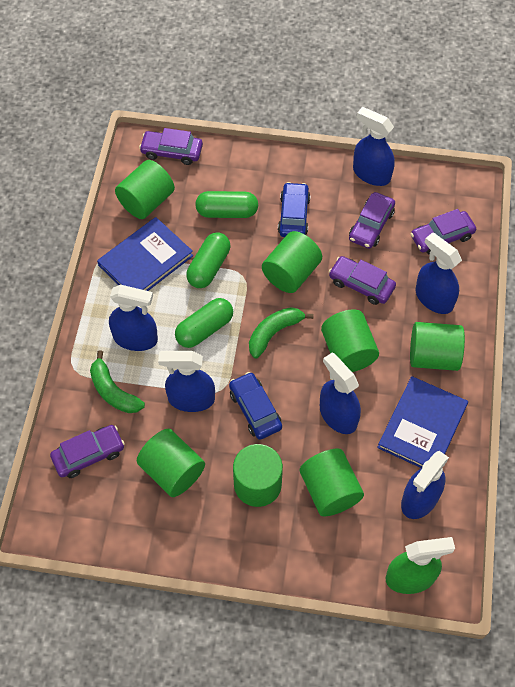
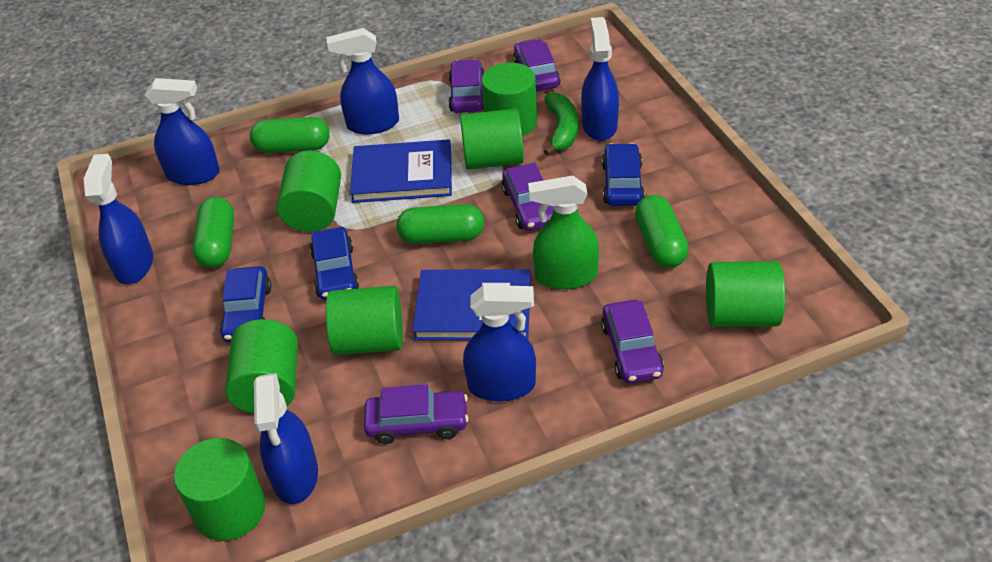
blue car: [229,372,282,440] [278,182,310,237] = 2 -> [220,266,271,342] [310,227,359,300] [602,143,645,206] = 3
green banana: [90,350,145,413] [249,307,313,359] = 2 -> [544,92,578,156] = 1
green capsule: [175,298,233,348] [186,232,230,288] [195,191,258,218] = 3 -> [193,197,234,268] [250,117,330,153] [396,204,484,244] [635,195,689,268] = 4

